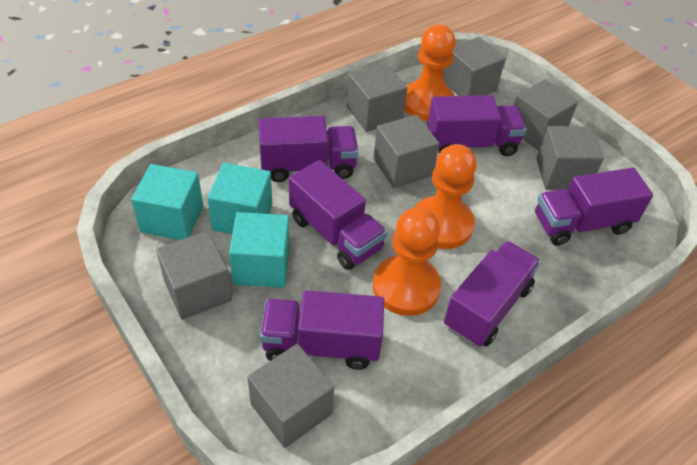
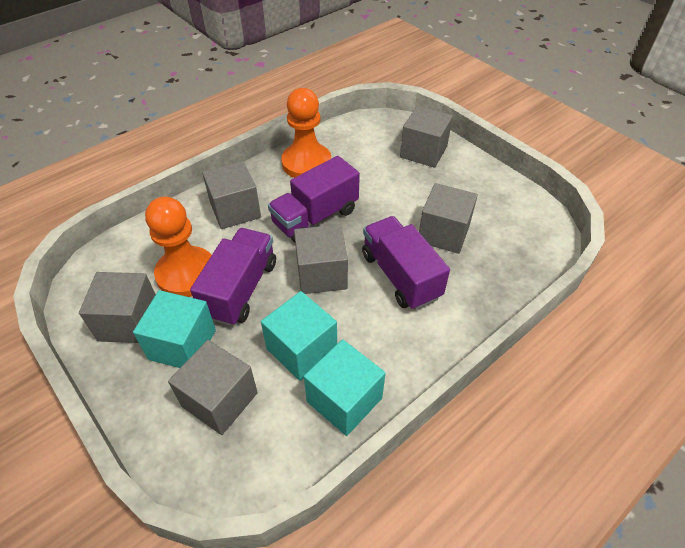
grey cube: [156,231,232,320] [247,344,334,448] [347,63,407,132] [373,115,440,188] [444,37,506,96] [514,79,578,151] [536,126,604,190] = 7 -> [79,272,156,343] [168,340,258,435] [202,161,261,229] [294,224,348,294] [400,106,453,168] [419,183,478,254] = 6
orange pawn: [373,207,441,316] [404,25,456,121] [415,144,477,249] = 3 -> [145,197,212,297] [281,88,331,178] = 2
purple truck: [258,116,359,182] [260,290,384,370] [289,160,387,270] [427,95,527,156] [444,241,541,347] [535,168,653,245] = 6 -> [190,228,276,326] [268,156,360,242] [362,216,450,310] = 3

